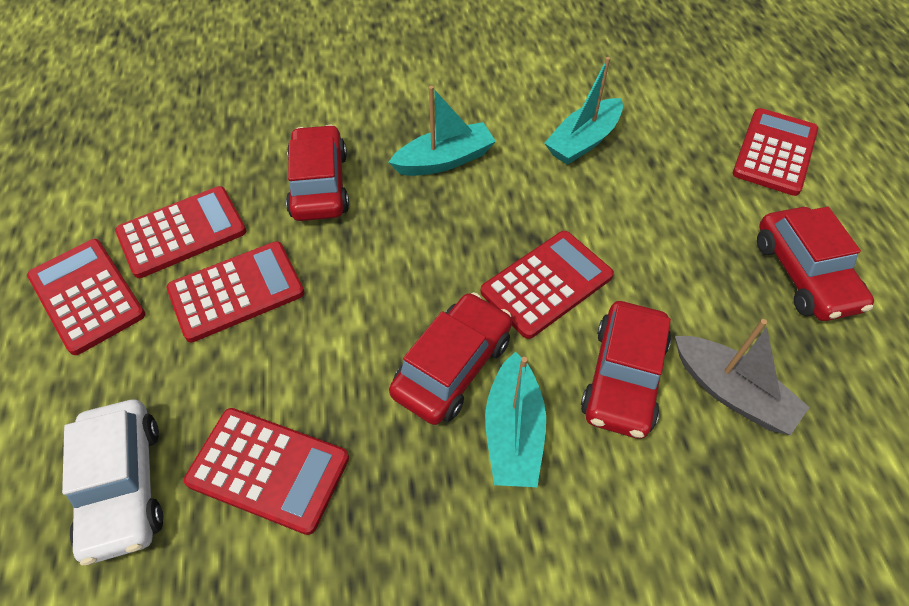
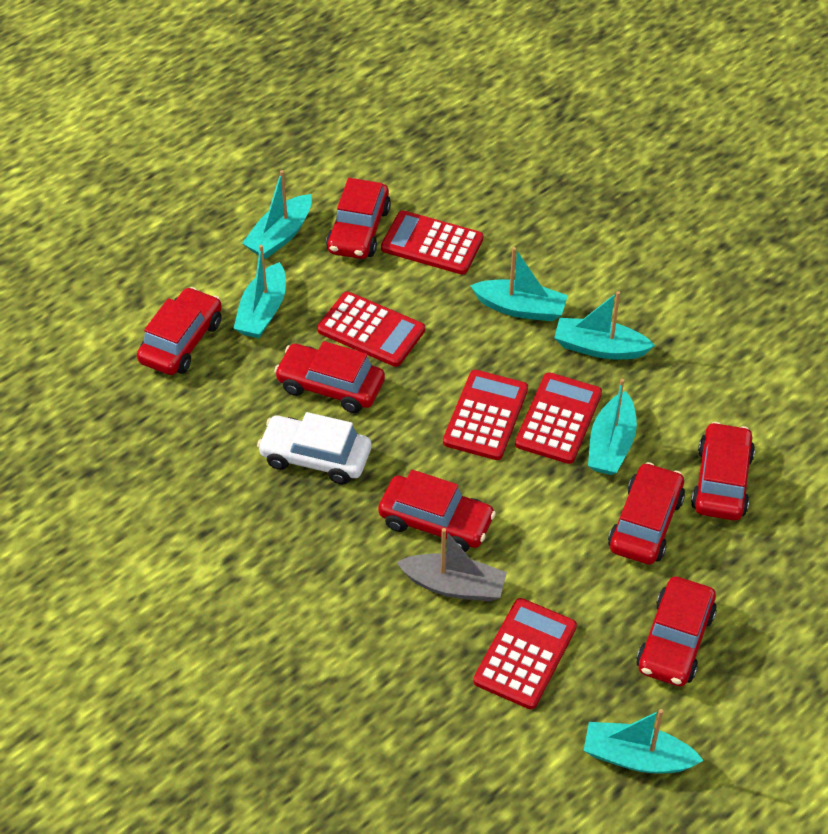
red calculator: [27,239,145,355] [115,186,246,278] [167,241,305,342] [184,408,349,535] [481,231,614,339] [733,108,818,196] = 6 -> [317,292,425,367] [381,211,483,275] [443,370,528,460] [473,598,577,709] [515,372,602,464] = 5
red car: [286,125,349,221] [389,292,512,425] [581,301,671,439] [757,207,874,321] = 4 -> [137,287,222,375] [274,341,385,413] [326,178,391,259] [378,470,496,552] [608,462,685,564] [636,577,717,687] [691,422,755,521] = 7
turquoise boat: [388,86,496,176] [485,352,546,487] [544,57,623,165] = 3 -> [233,245,286,338] [242,170,312,259] [470,247,568,321] [554,291,655,359] [583,709,704,773] [588,379,637,475] = 6

